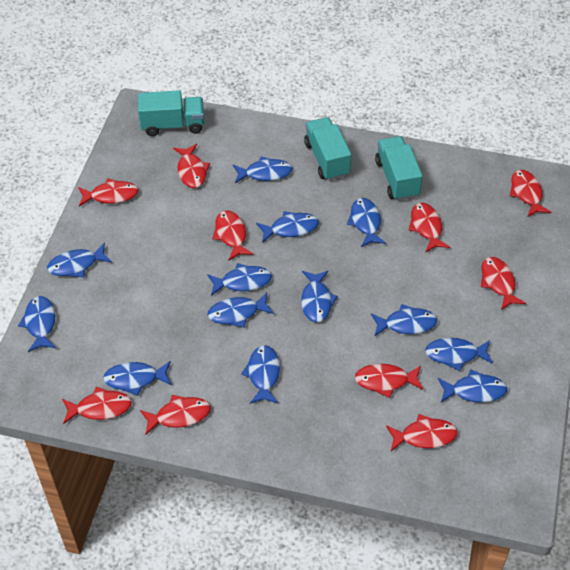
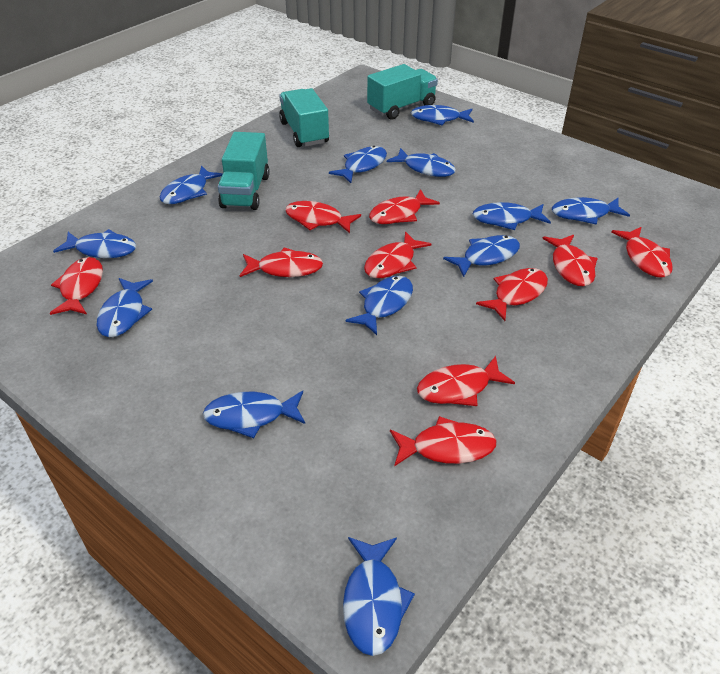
blue fish: [18,296,56,352] [47,243,112,278] [103,361,172,396] [207,263,272,296] [208,293,274,328] [233,156,292,183] [241,345,280,404] [256,211,319,243] [301,271,338,322] [347,198,386,247] [371,304,437,337] [425,338,493,371] [438,369,507,403] = 13 -> [53,229,136,258] [97,278,153,337] [160,165,223,204] [203,391,305,438] [329,146,387,183] [343,537,415,656] [345,276,413,335] [387,148,456,177] [411,105,474,125] [443,235,520,277] [472,202,551,230] [552,197,630,225] = 12

